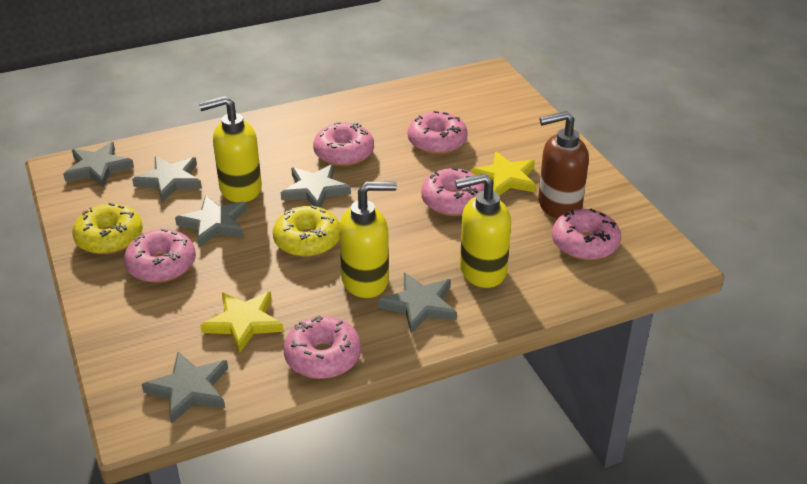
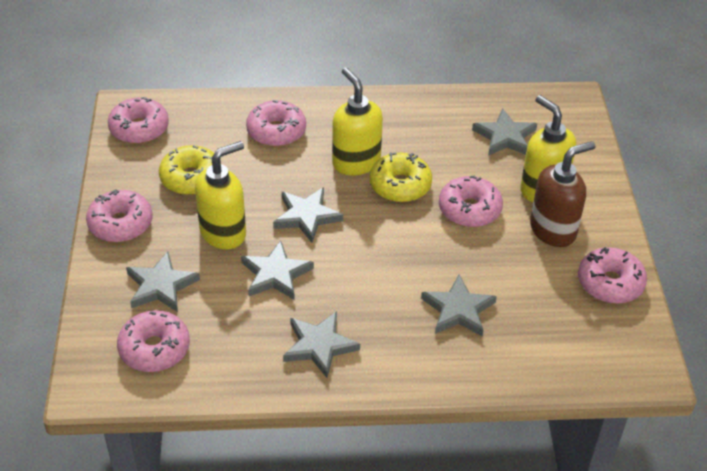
yellow star: [200,292,284,353] [470,152,536,195] = 2 -> none = 0

